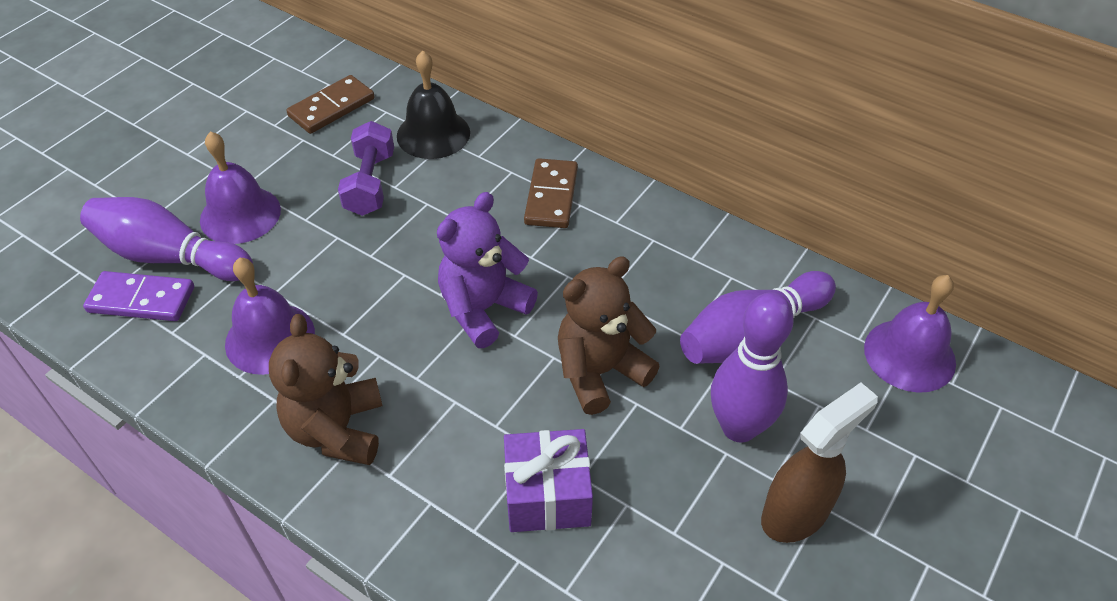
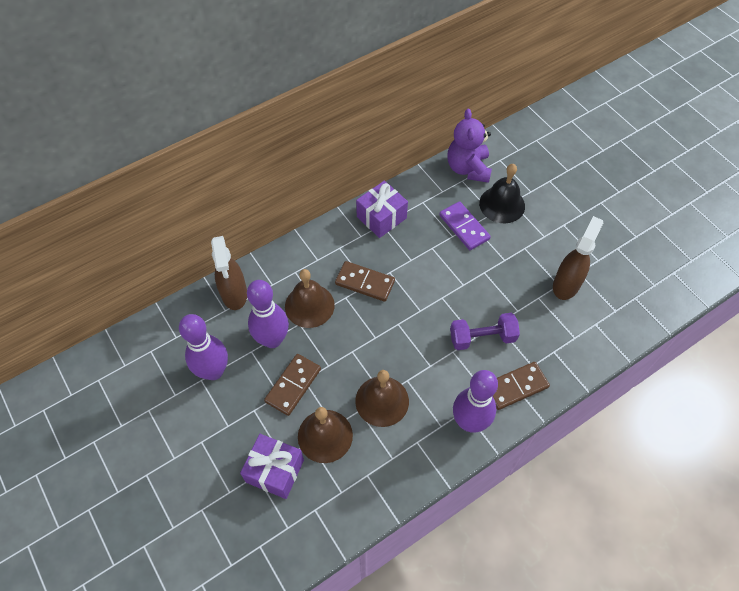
brown bell: none = 0 -> [285,269,335,328] [298,407,353,463] [355,370,409,427] = 3
brown domino: [286,75,375,134] [524,158,578,228] = 2 -> [264,354,321,416] [335,261,395,302] [493,362,550,410] = 3
brown spray bottle: [761,383,878,543] = 1 -> [211,236,247,310] [553,216,603,300] = 2
brown teddy bear: [269,314,383,465] [558,256,660,415] = 2 -> none = 0
purple bell: [200,131,281,244] [225,258,315,375] [864,275,956,393] = 3 -> none = 0
purple gift: [504,429,593,532] = 1 -> [240,434,304,499] [356,181,408,238] = 2

